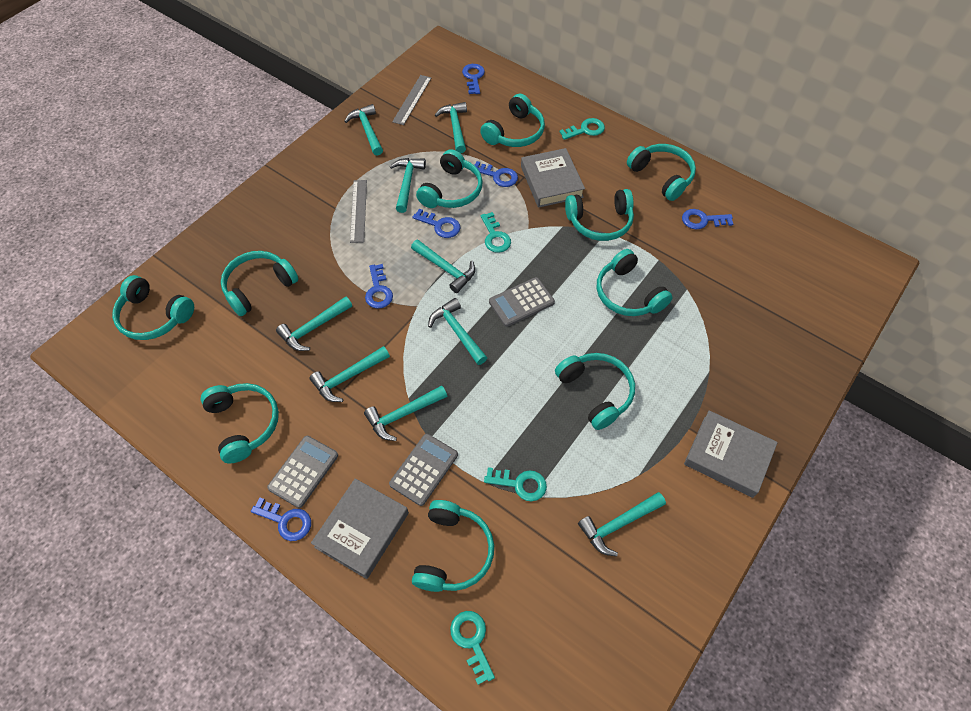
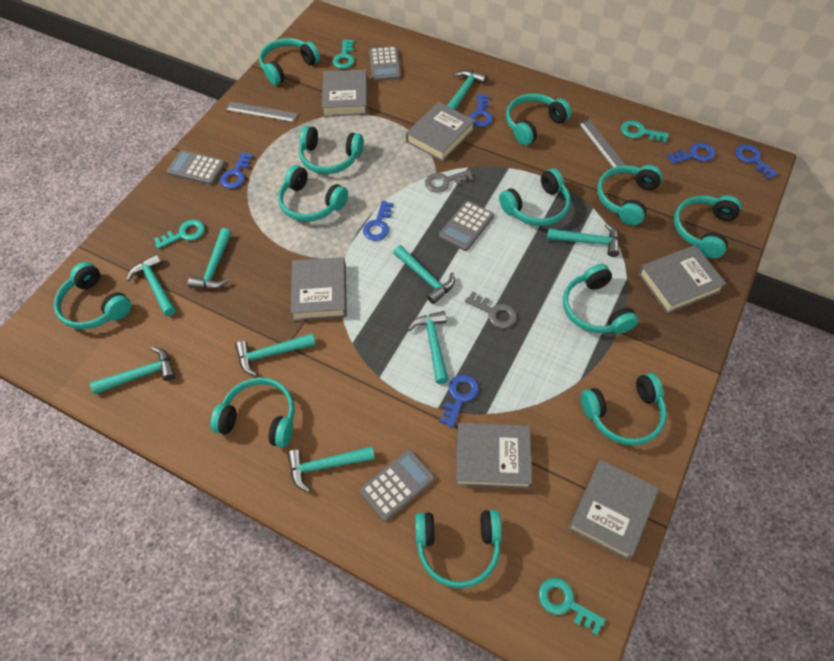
grey book: [311,478,409,579] [521,148,585,208] [684,410,778,498] = 3 -> [291,257,347,321] [322,69,368,117] [406,102,475,162] [456,423,532,489] [568,459,659,560] [638,245,726,314] = 6
grey calculator: [267,436,338,508] [389,434,458,506] [489,277,555,327] = 3 -> [167,150,225,185] [360,449,435,521] [369,46,401,81] [439,201,494,251] = 4
grey key: none = 0 -> [425,170,473,192] [465,291,517,328] = 2
turquoise headphones: [112,275,194,340] [201,383,279,464] [221,251,298,316] [412,500,494,592] [416,149,483,208] [480,94,545,147] [555,353,635,430] [565,189,634,241] [597,249,673,316] [627,144,696,201] = 10 -> [54,262,132,329] [210,377,295,448] [259,38,320,85] [278,165,348,222] [299,126,363,174] [415,510,502,589] [499,168,570,226] [506,93,571,145] [563,264,639,334] [581,373,667,446] [597,165,663,225] [674,195,742,259] = 12

